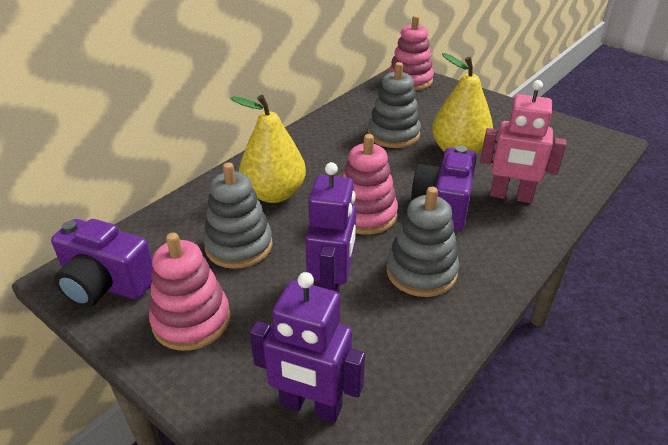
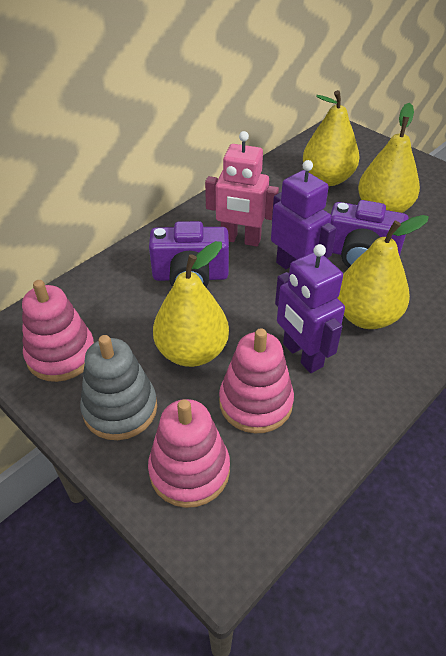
grey stacking toy: [203,162,273,269] [368,62,421,148] [387,187,459,297] = 3 -> [80,335,157,440] = 1
yellow pear: [230,95,306,203] [432,53,493,154] = 2 -> [153,241,229,367] [303,90,359,186] [337,215,429,329] [358,103,420,213] = 4

